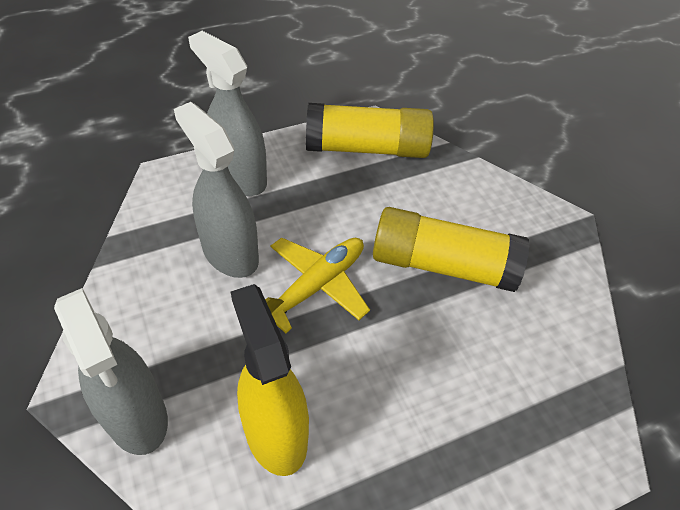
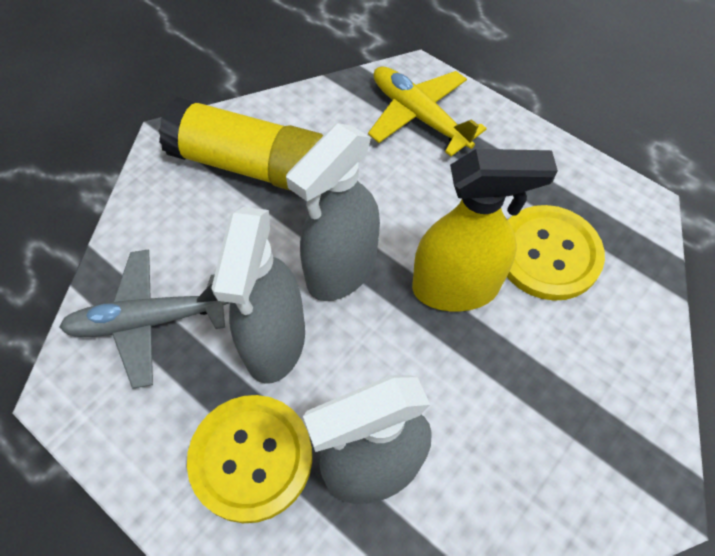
grey plane: none = 0 -> [59,249,230,388] = 1
yellow button: none = 0 -> [187,395,312,523] [507,205,605,301] = 2
yellow glue stick: [306,103,434,158] [373,207,530,292] = 2 -> [159,97,324,191] = 1

